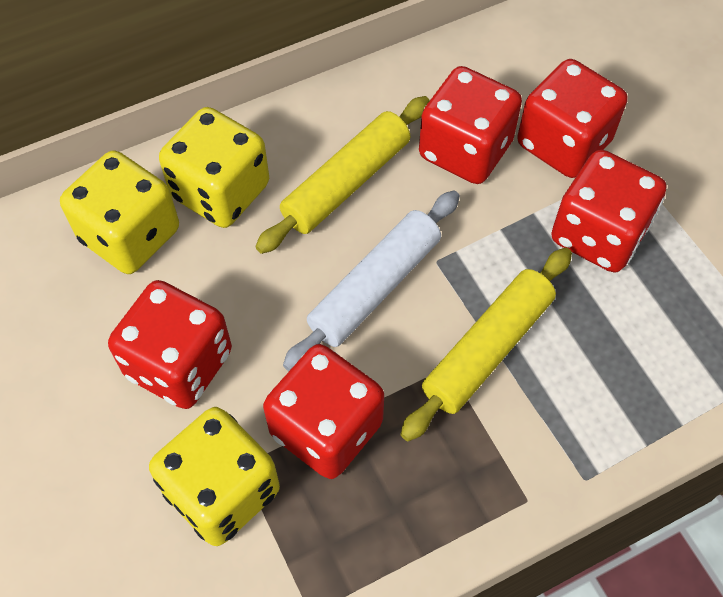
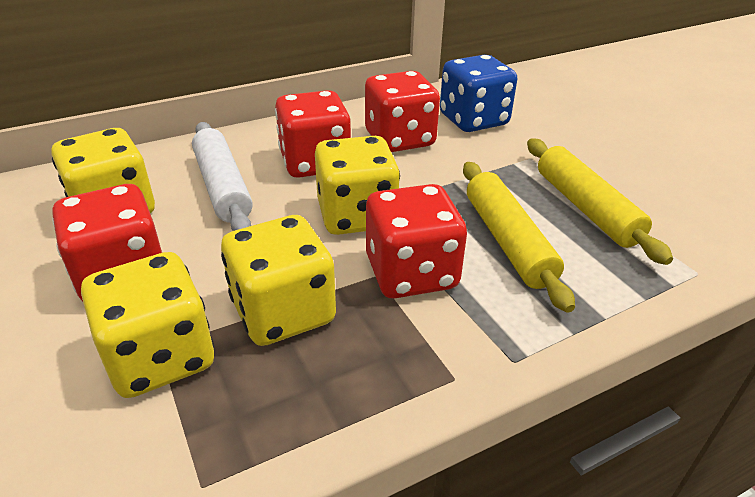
blue dice: none = 0 -> [440,55,517,132] = 1
red dice: [108,280,232,409] [263,344,384,479] [419,66,522,184] [517,59,628,178] [551,150,666,273] = 5 -> [52,184,162,301] [275,90,351,178] [365,71,440,152] [366,184,467,298] = 4
yellow dice: [60,150,179,274] [149,407,280,546] [159,107,269,228] = 3 -> [52,128,155,213] [81,252,214,398] [221,215,336,346] [315,136,400,235] = 4

